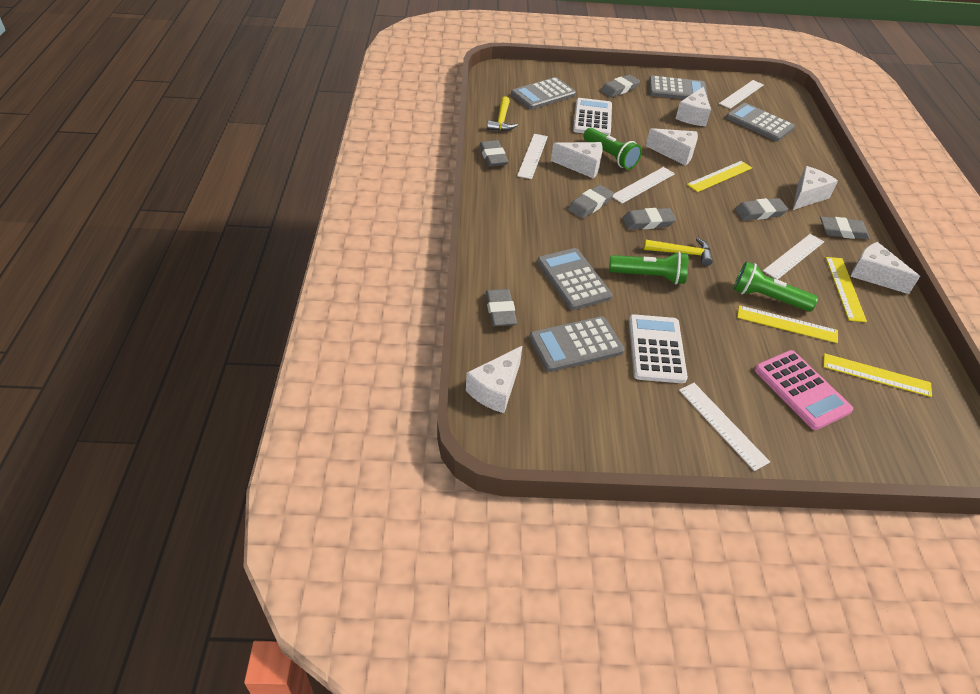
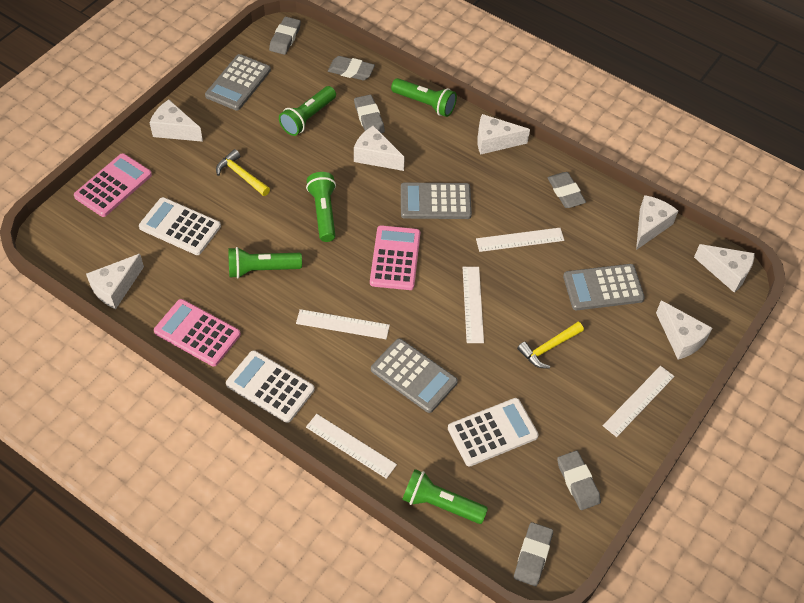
green flashlight: [583,128,642,170] [609,251,689,285] [733,261,818,312] = 3 -> [228,247,302,278] [279,86,336,136] [306,172,336,242] [391,78,457,117] [402,469,488,524] = 5
grey calculator: [511,77,576,109] [529,316,625,372] [537,248,612,310] [649,75,708,99] [726,103,795,141] = 5 -> [205,54,271,111] [371,338,458,413] [401,182,472,219] [563,264,645,310] = 4
grey eraser: [479,140,508,167] [486,289,517,326] [568,185,614,218] [601,75,640,97] [622,208,676,230] [735,198,788,220] [820,217,870,240] = 7 -> [269,17,301,55] [328,56,375,80] [354,95,385,133] [514,522,553,586] [547,172,586,208] [557,451,601,510] = 6
pink calculator: [754,350,853,430] = 1 -> [74,153,152,217] [154,299,241,366] [370,225,420,290] = 3
white calculator: [573,98,612,136] [629,314,688,383] = 2 -> [139,197,221,255] [226,350,315,423] [448,398,539,467] = 3
white cheese: [466,346,522,413] [551,142,603,179] [646,128,698,166] [676,86,711,126] [793,166,838,210] [850,242,920,294] = 6 -> [86,254,144,309] [149,100,203,142] [354,125,405,171] [477,114,530,155] [636,195,678,250] [656,300,712,360] [694,244,755,293] = 7
yellow ruler: [687,161,752,192] [737,305,838,343] [823,353,932,397] [826,257,867,322] = 4 -> none = 0

